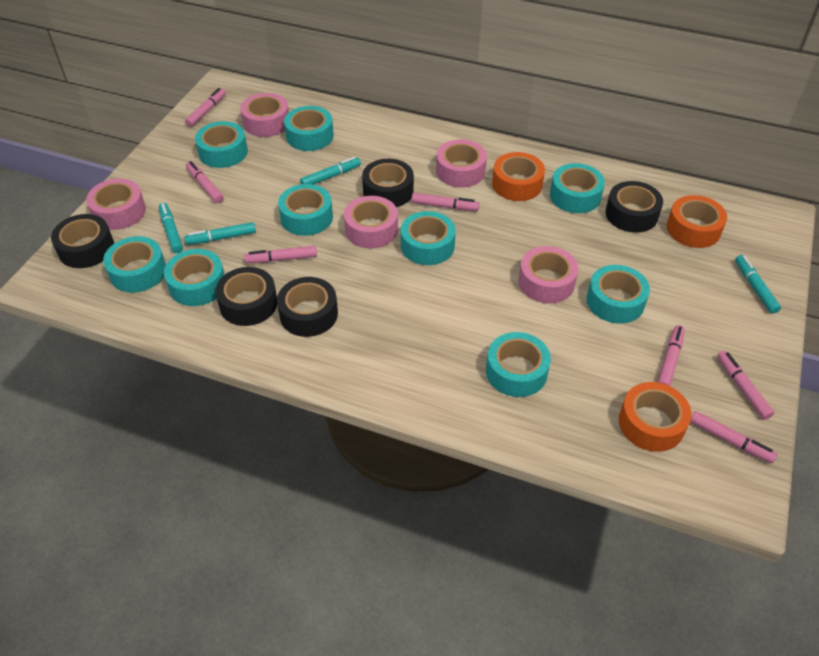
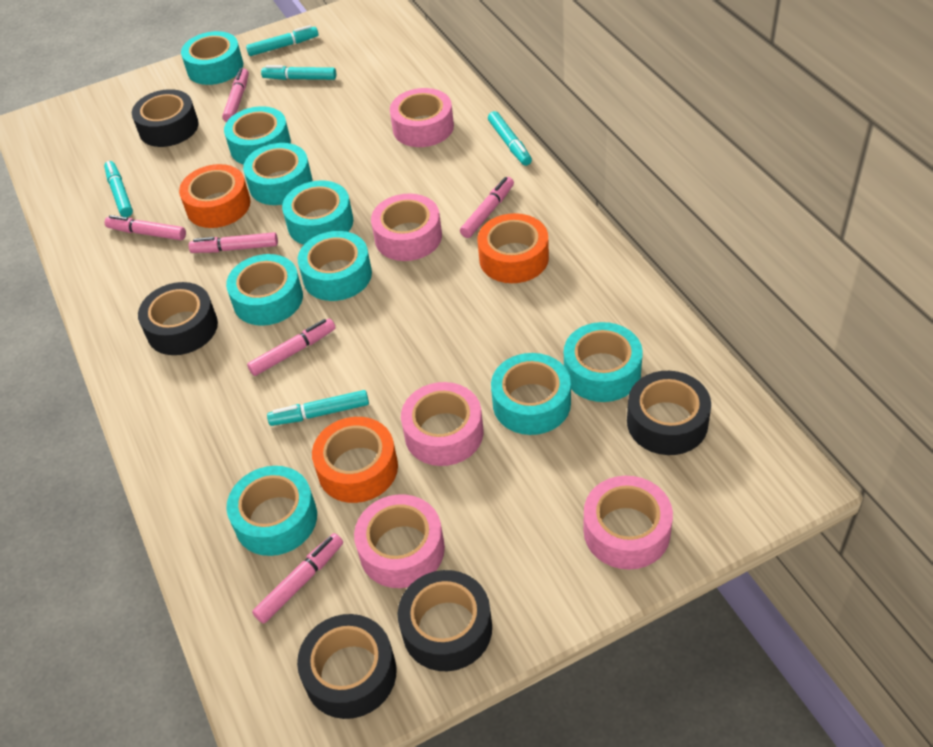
pink marker: [185,88,226,127] [186,161,224,203] [244,246,317,263] [411,193,479,211] [658,325,685,386] [690,411,777,463] [717,351,774,420] = 7 -> [105,215,186,240] [189,232,278,253] [222,68,249,122] [247,319,336,376] [252,533,343,624] [460,177,514,238] = 6
turquoise marker: [159,203,183,253] [184,222,256,245] [300,157,361,185] [735,255,781,314] = 4 -> [104,161,133,217] [246,25,318,56] [261,65,336,80] [267,390,369,426] [488,111,532,166] = 5

